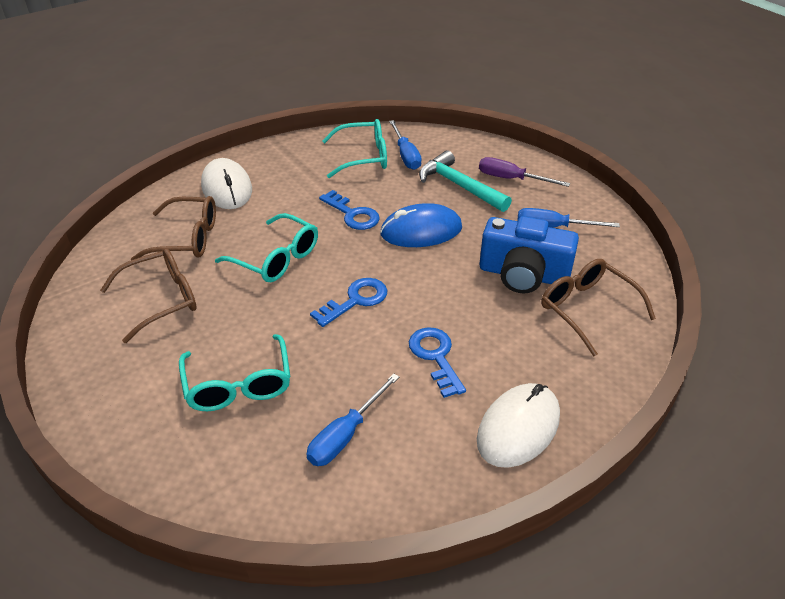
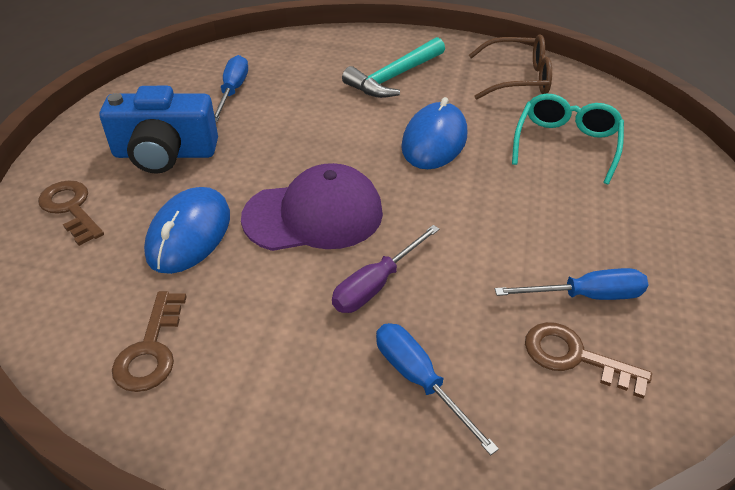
blue key: [310,278,387,327] [319,190,380,230] [409,327,466,398] = 3 -> none = 0
blue mouse: [380,203,462,247] = 1 -> [144,187,230,274] [401,97,467,169] = 2
brown glasses: [100,248,197,343] [131,196,216,260] [541,259,656,356] = 3 -> [469,34,552,99] = 1
brown key: none = 0 -> [38,180,104,246] [112,291,187,392] [525,322,652,399] = 3
purple cap: none = 0 -> [241,163,383,251] = 1
turquoise glasses: [179,334,290,411] [215,213,318,282] [322,119,387,178] = 3 -> [512,94,624,184] = 1
white mouse: [201,158,252,209] [477,383,560,468] = 2 -> none = 0

